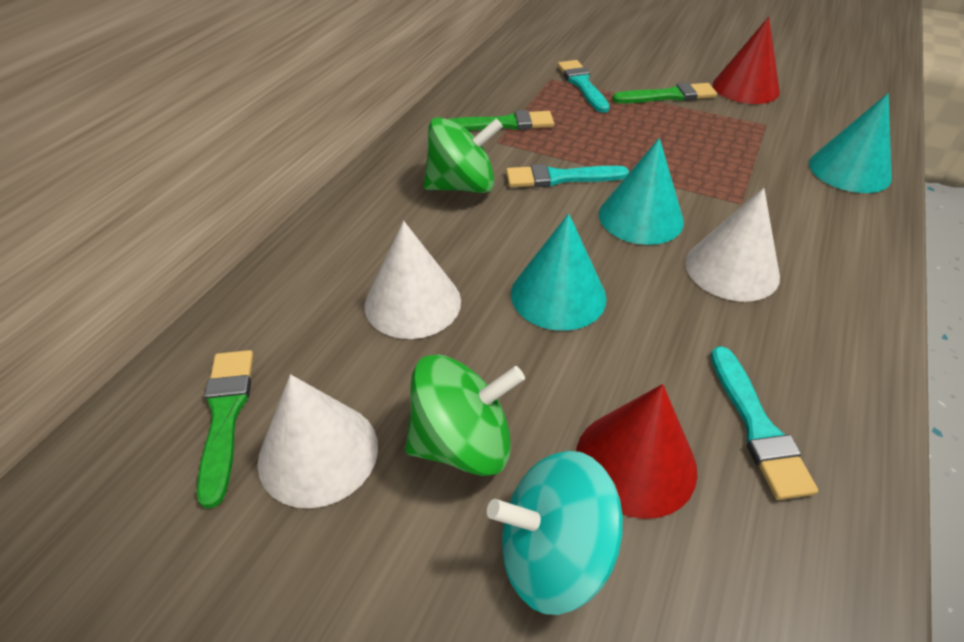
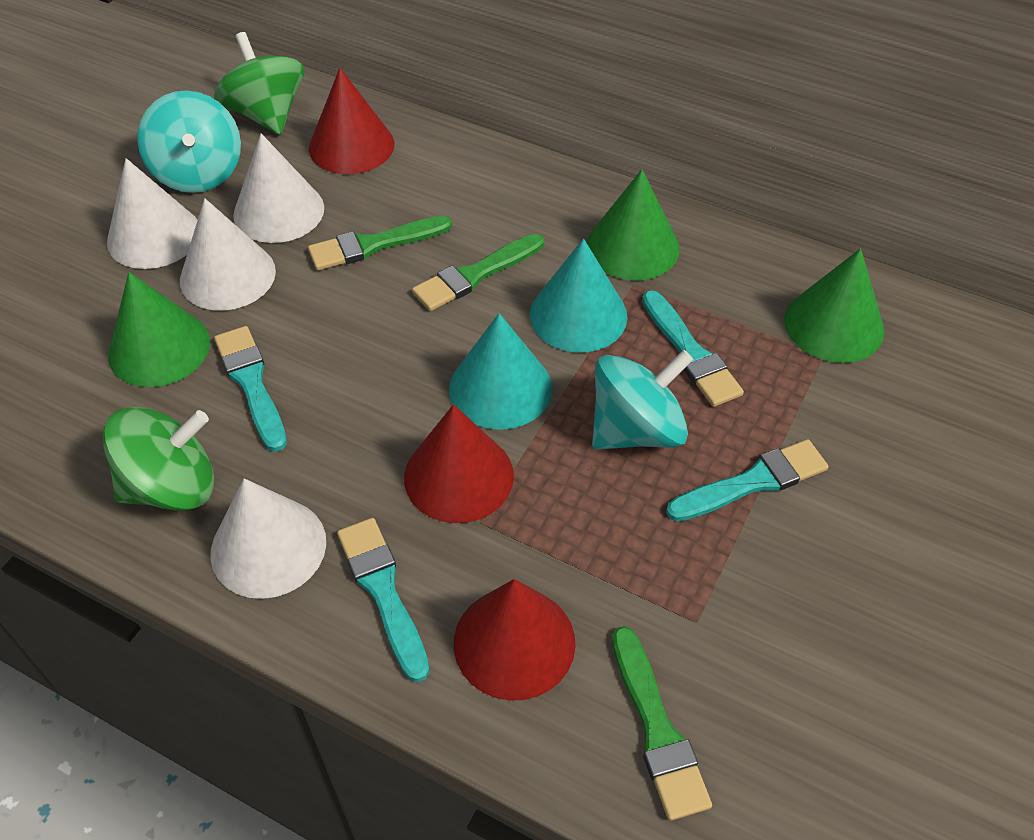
green cone: none = 0 -> [108,272,210,387] [587,169,680,281] [784,249,884,363] = 3
red cone: [576,384,697,519] [713,17,780,104] = 2 -> [309,68,394,174] [404,404,514,523] [454,579,576,701] = 3
turquoise brush: [506,164,629,187] [558,60,610,113] [711,346,818,500] = 3 -> [214,326,287,452] [337,518,429,682] [642,290,744,407] [666,439,828,521] = 4
turquoise cone: [511,213,607,331] [599,138,684,245] [809,93,892,193] = 3 -> [449,313,552,430] [530,239,628,353] = 2
turquoise spinning top: [487,451,623,615] = 1 -> [137,90,241,193] [592,350,694,450] = 2
white cone: [257,374,378,508] [364,221,461,339] [685,188,780,302] = 3 -> [107,158,197,269] [180,198,276,311] [210,478,326,599] [233,133,324,243] = 4

